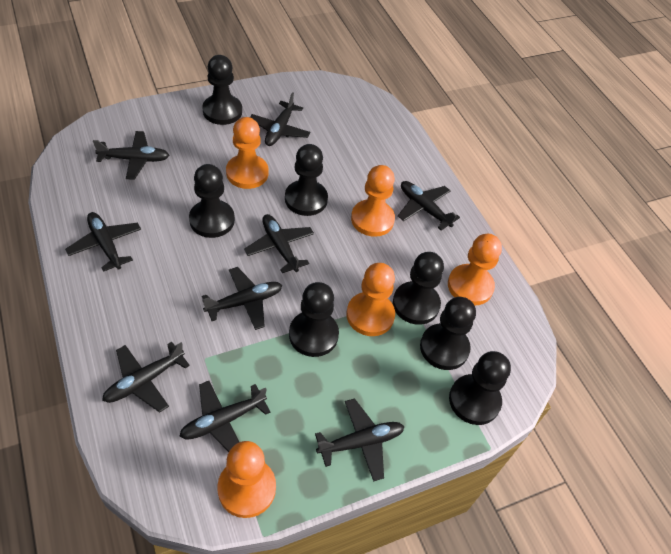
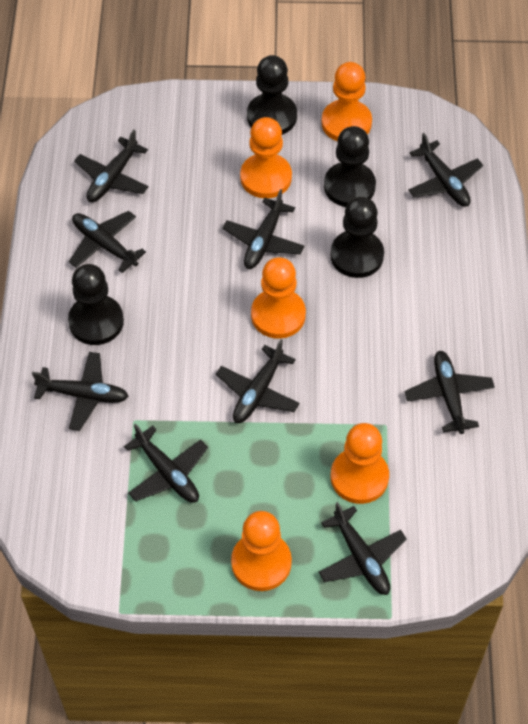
black pawn: [189,164,235,238] [202,55,242,125] [285,144,328,216] [289,282,339,357] [393,252,444,325] [420,297,476,370] [449,351,511,425] = 7 -> [68,264,124,345] [247,55,297,135] [324,126,376,207] [330,197,384,278] = 4

